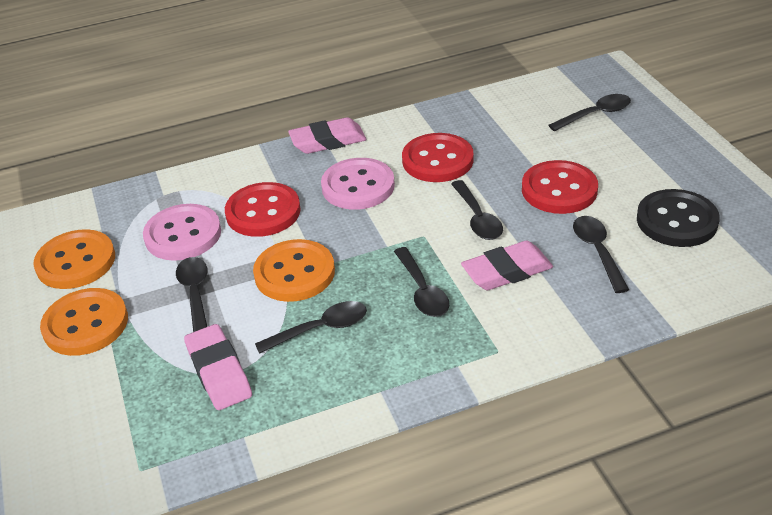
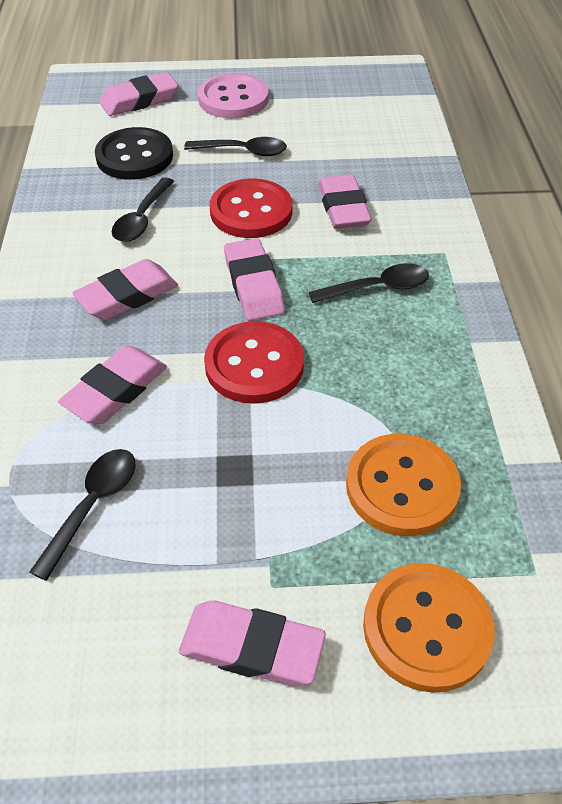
black spoon: [176,257,207,332] [255,301,367,354] [394,247,449,317] [451,180,503,240] [548,94,631,131] [573,216,629,293] = 6 -> [30,449,136,581] [112,177,174,242] [184,137,287,156] [309,263,429,303] = 4
orange button: [33,229,115,289] [40,288,128,356] [253,239,335,302] = 3 -> [346,434,461,536] [363,563,495,693] = 2
pink button: [143,204,221,261] [321,158,395,210] = 2 -> [198,73,268,119] = 1
pink eraser: [184,324,252,410] [288,117,367,154] [461,240,553,290] = 3 -> [58,345,167,424] [72,259,178,320] [100,72,178,116] [179,600,326,687] [224,238,285,321] [318,174,371,229] = 6
red button: [225,182,301,237] [402,133,474,182] [522,160,598,214] = 3 -> [204,321,304,404] [210,179,292,238] = 2

